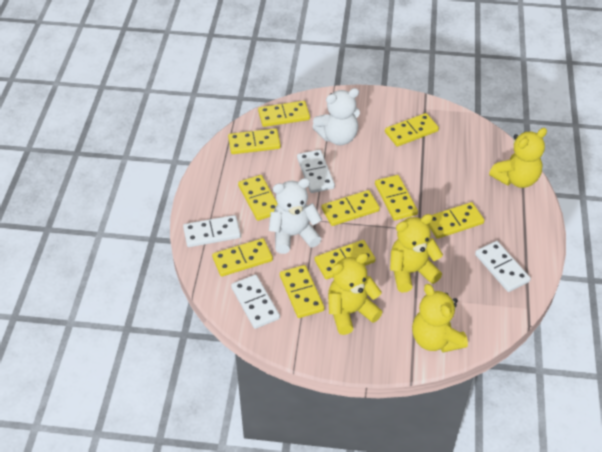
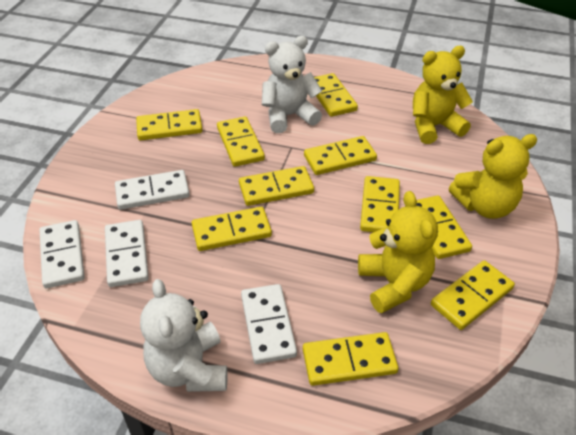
yellow teddy bear: [328,253,383,335] [390,214,443,292] [412,284,468,353] [489,128,547,188] = 4 -> [358,191,438,314] [413,46,473,144] [449,134,537,219] = 3

